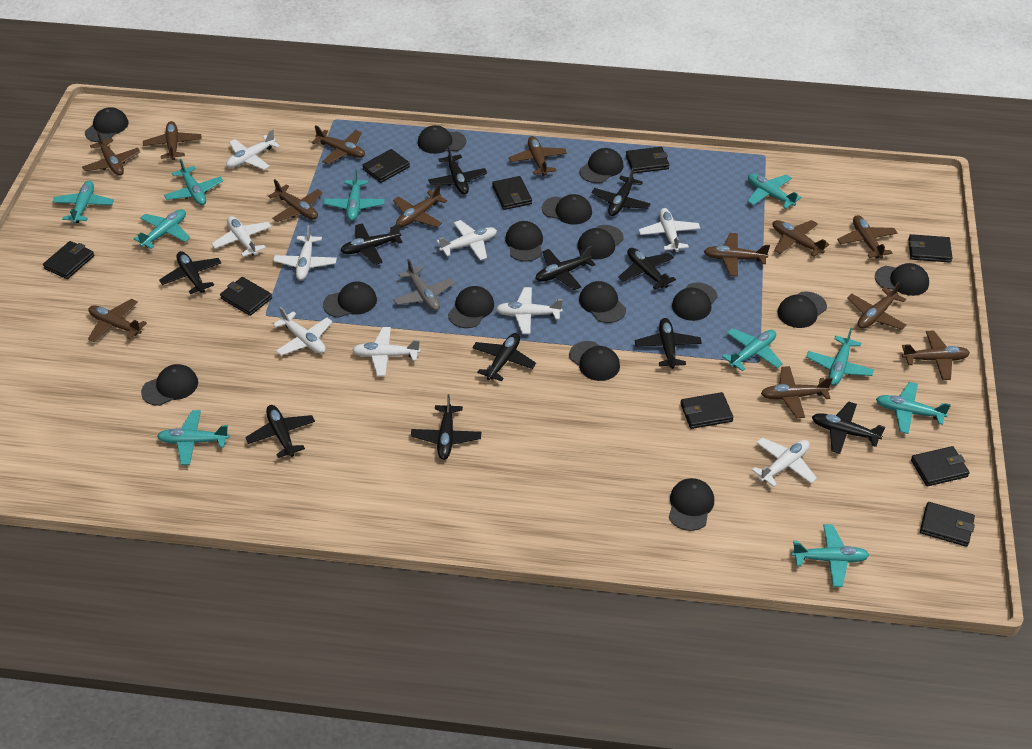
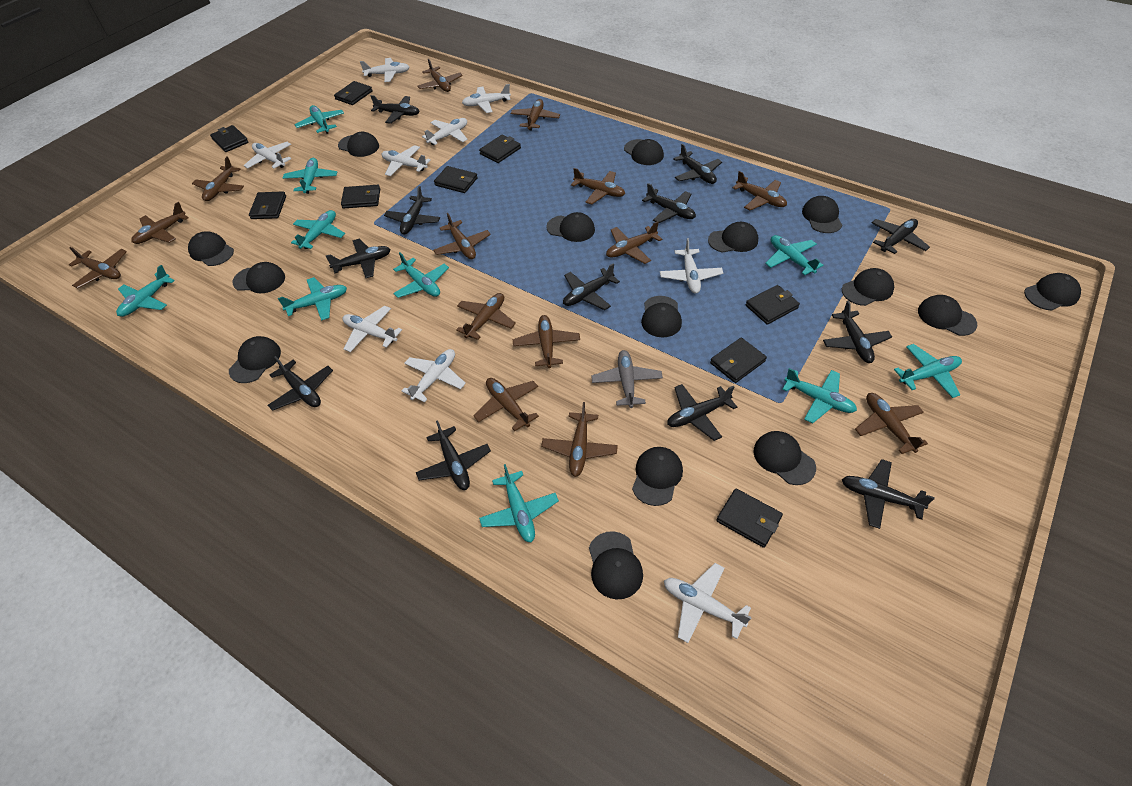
black plane: [159,251,222,294] [245,405,315,458] [340,223,403,265] [411,394,481,460] [428,146,487,194] [472,333,536,382] [535,246,596,290] [592,167,651,216] [618,248,676,290] [635,318,702,369] [812,402,885,454] = 11 -> [268,356,333,411] [326,239,391,278] [371,95,420,124] [384,186,440,234] [416,420,491,490] [563,263,620,310] [642,183,696,223] [667,384,737,441] [673,144,722,184] [823,301,892,363] [842,459,935,529] [871,219,930,254] = 12
brown plane: [82,131,140,176] [88,299,147,342] [143,121,202,160] [268,179,323,222] [311,125,365,164] [393,184,447,227] [509,136,567,176] [704,233,770,277] [761,366,833,418] [773,220,829,257] [837,215,897,259] [847,282,907,330] [902,330,970,380] = 13 -> [69,247,127,289] [131,202,189,244] [192,156,244,201] [417,59,463,92] [433,213,491,259] [456,293,516,340] [474,378,539,431] [510,99,560,131] [513,315,580,368] [541,402,618,477] [571,168,625,205] [606,221,662,264] [733,171,787,210] [855,393,928,454] = 14

